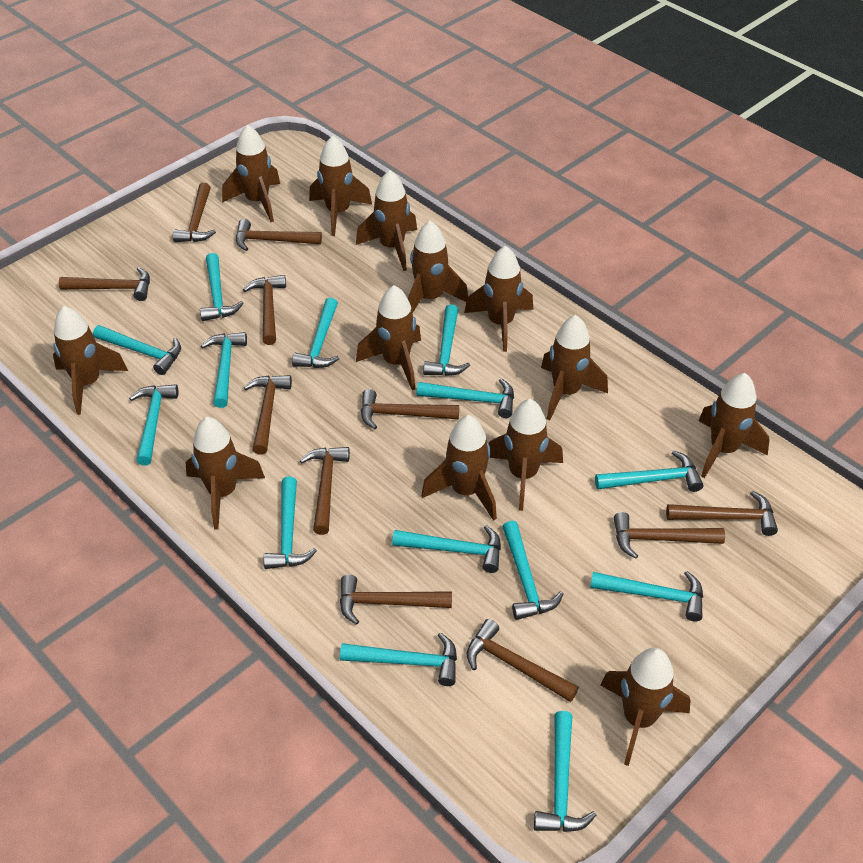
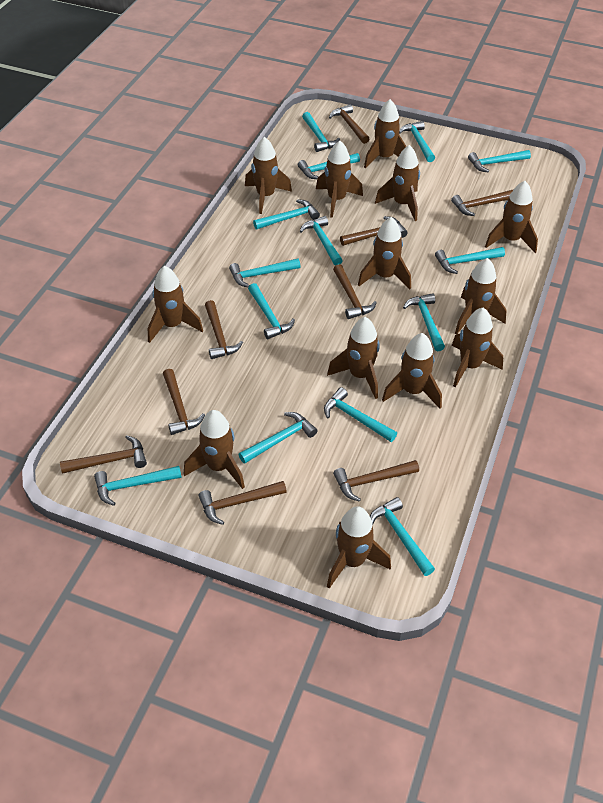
brown hammer: [59,267,150,301] [173,183,216,242] [236,219,322,251] [243,275,286,345] [244,375,292,455] [300,447,350,535] [340,574,452,625] [361,389,459,429] [467,619,579,702] [614,512,725,559] [666,491,778,536] = 11 -> [60,436,147,474] [163,369,205,435] [199,481,287,525] [205,300,243,359] [329,104,369,144] [333,264,377,319] [333,460,419,502] [340,216,408,246] [451,189,514,216] = 9

